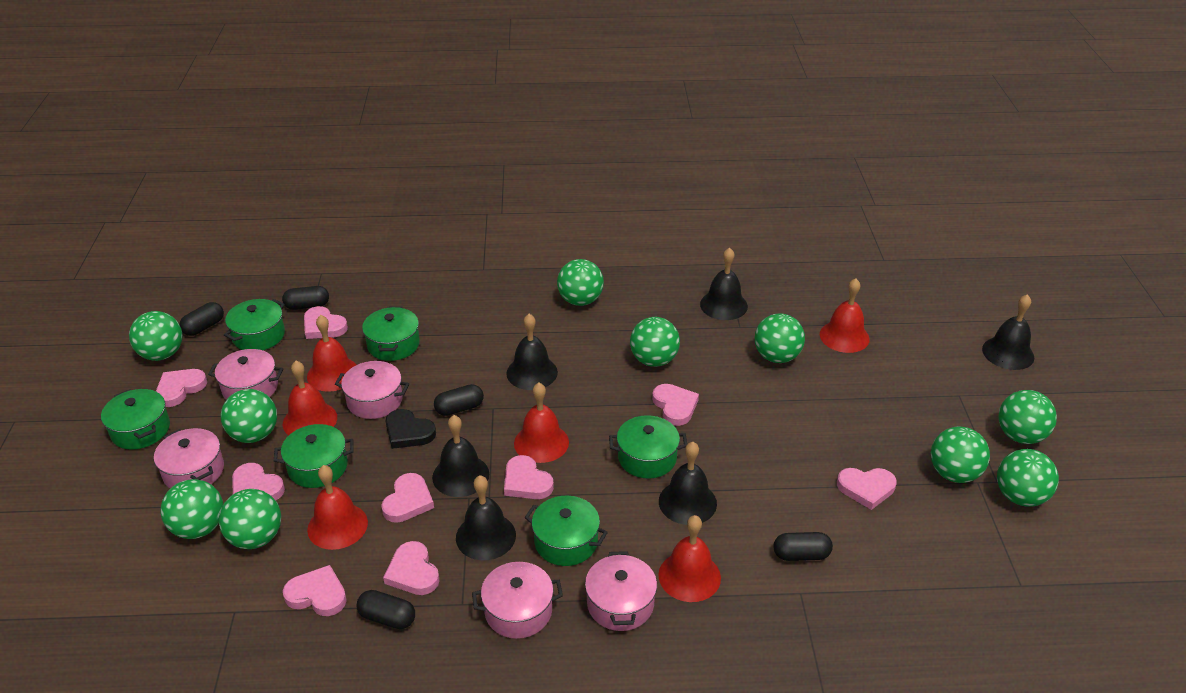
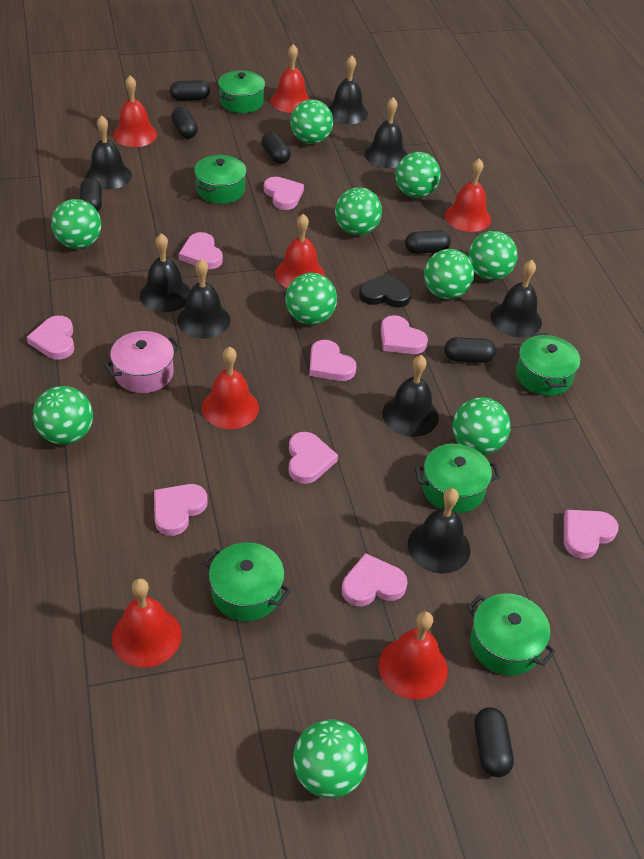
black bell: [432,415,489,497] [456,475,516,560] [506,314,558,390] [659,442,717,525] [700,248,748,320] [982,294,1034,370] = 6 -> [85,115,132,190] [140,233,190,312] [177,259,230,339] [328,55,368,124] [365,97,408,168] [382,355,439,437] [408,488,470,573] [491,260,542,337] = 8
black capsule: [179,302,224,336] [282,286,329,310] [357,590,415,629] [434,384,484,416] [774,532,833,561] = 5 -> [80,178,102,212] [170,80,210,101] [171,107,198,138] [262,132,291,164] [405,230,451,254] [444,337,496,363] [474,707,514,777] = 7
pink pot: [154,428,224,488] [208,349,283,400] [335,361,409,419] [472,562,563,639] [585,551,657,631] = 5 -> [104,331,180,393] = 1
red bell: [283,361,337,435] [307,315,356,392] [307,465,368,550] [514,383,569,463] [658,515,721,602] [820,278,870,353] = 6 -> [112,578,182,668] [113,76,157,147] [202,347,259,429] [271,44,310,113] [275,214,325,288] [379,611,448,700] [445,158,491,232] = 7

